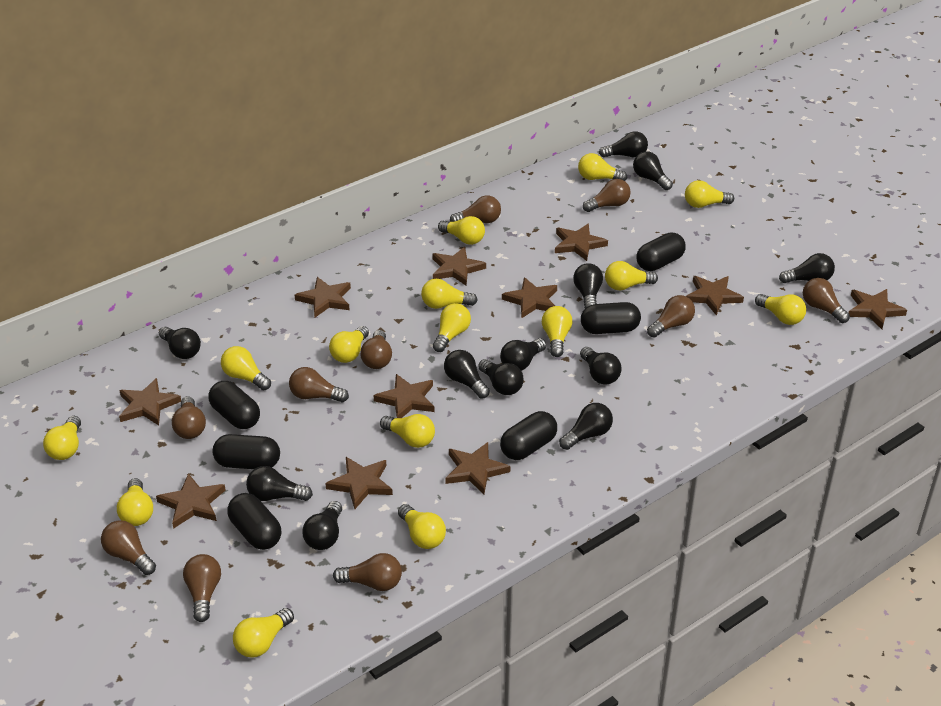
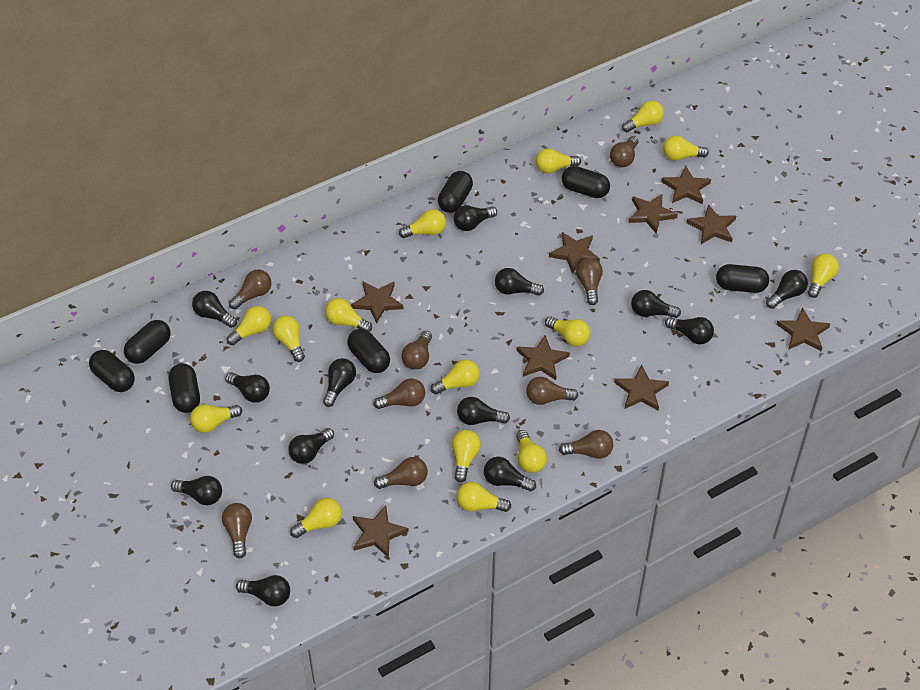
black capsule: [208,381,260,429] [212,434,280,469] [227,493,281,550] [500,411,557,460] [581,302,641,334] [637,232,686,271] = 6 -> [89,350,135,392] [124,320,171,364] [169,363,200,413] [347,329,390,373] [438,171,473,213] [562,166,610,198] [716,264,769,293] = 7
black light bulb: [159,327,201,359] [246,466,313,501] [302,501,342,550] [444,350,490,399] [478,359,524,395] [500,338,546,371] [559,403,613,450] [573,263,603,308] [580,347,622,385] [599,131,648,158] [633,151,673,190] [779,253,835,283] = 12 -> [171,476,222,505] [192,291,237,328] [225,372,270,403] [236,575,290,606] [288,428,334,464] [323,358,356,407] [454,205,497,231] [457,397,510,425] [484,457,536,491] [495,268,544,296] [631,290,681,318] [665,317,714,344] [766,270,808,309] = 13
brown light bulb: [101,520,156,575] [172,396,206,439] [183,554,221,622] [289,367,349,402] [333,553,402,591] [360,330,392,369] [450,195,501,223] [583,179,631,212] [647,295,695,338] [803,278,850,323] = 10 -> [222,503,252,558] [229,269,271,310] [374,379,425,409] [374,457,428,489] [402,331,432,370] [526,377,579,405] [559,430,613,459] [576,258,603,305] [610,136,638,167] = 9
brown star: [119,378,181,425] [156,473,226,529] [295,277,351,317] [325,457,393,509] [374,374,435,418] [432,247,486,286] [445,442,510,494] [502,277,557,319] [555,224,608,261] [686,276,744,315] [849,289,907,329] = 11 -> [351,282,403,324] [353,505,409,558] [517,335,570,380] [549,232,600,274] [614,365,669,410] [628,194,678,233] [661,166,711,204] [686,204,736,244] [776,308,830,351] = 9

